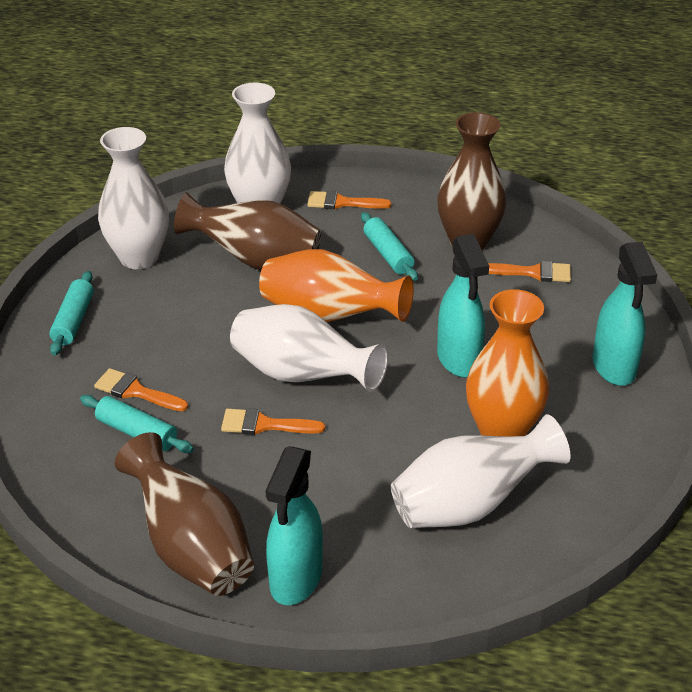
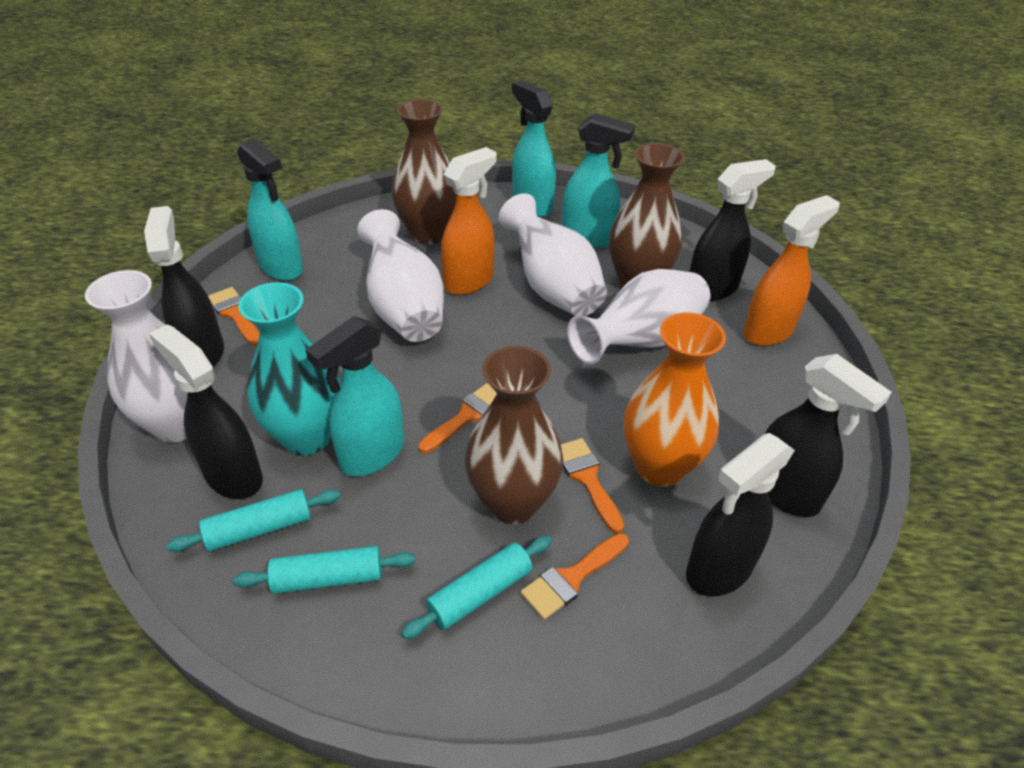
black spray bottle: none = 0 -> [144,206,224,367] [149,324,263,499] [686,433,795,597] [690,159,776,301] [765,354,892,517] = 5
orange spray bottle: none = 0 -> [441,147,496,295] [743,195,840,346] = 2
orange vase: [259,249,414,322] [466,289,549,436] = 2 -> [624,313,726,487] = 1
turquoise spray bottle: [265,446,323,605] [437,234,489,377] [593,242,657,386] = 3 -> [237,138,303,281] [306,316,404,476] [512,80,556,217] [562,113,635,248] = 4
turquoise vase: none = 0 -> [238,282,341,456] = 1

